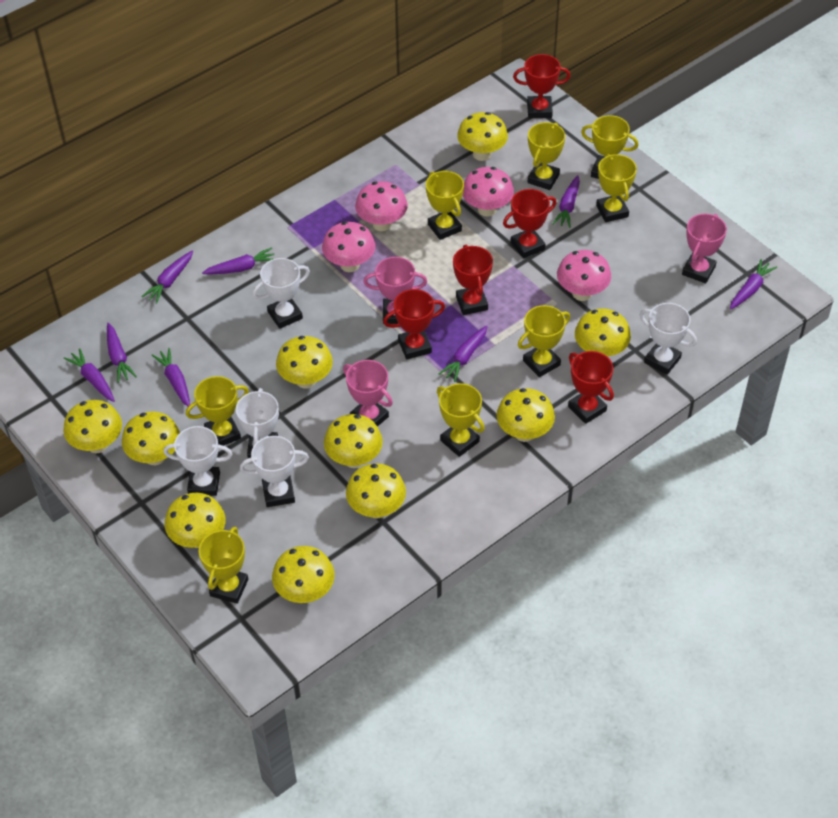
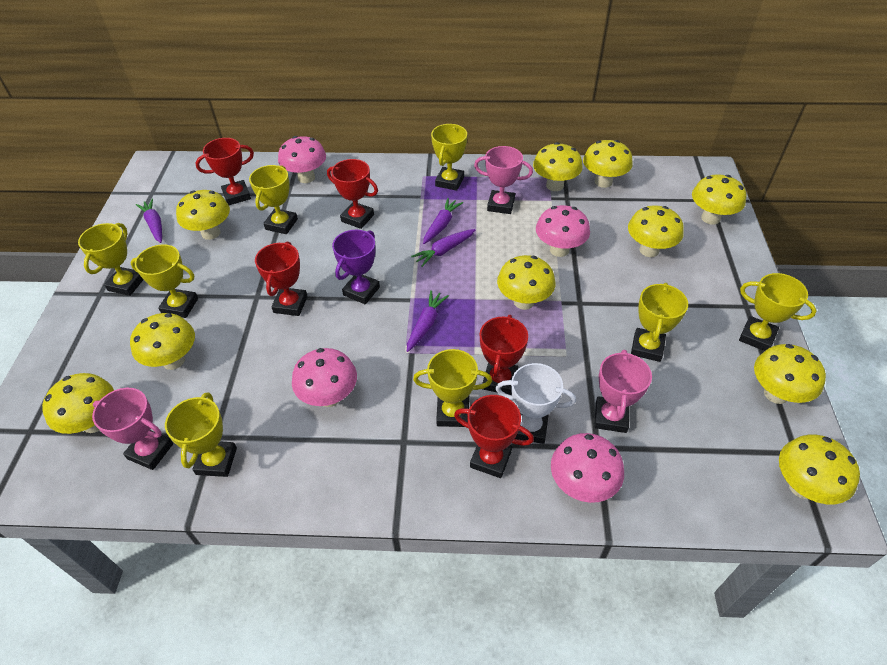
purple carrot: [63,348,115,402] [107,323,137,383] [141,251,193,304] [152,348,190,406] [202,247,275,275] [439,326,488,382] [553,175,580,228] [730,259,777,310] = 8 -> [136,199,162,243] [407,290,449,352] [411,229,475,267] [423,198,463,244] = 4
purple trophy: none = 0 -> [332,230,380,304] = 1
white trophy: [164,426,232,496] [236,388,279,458] [240,436,309,507] [253,258,310,329] [640,303,697,375] = 5 -> [495,363,576,444] = 1

